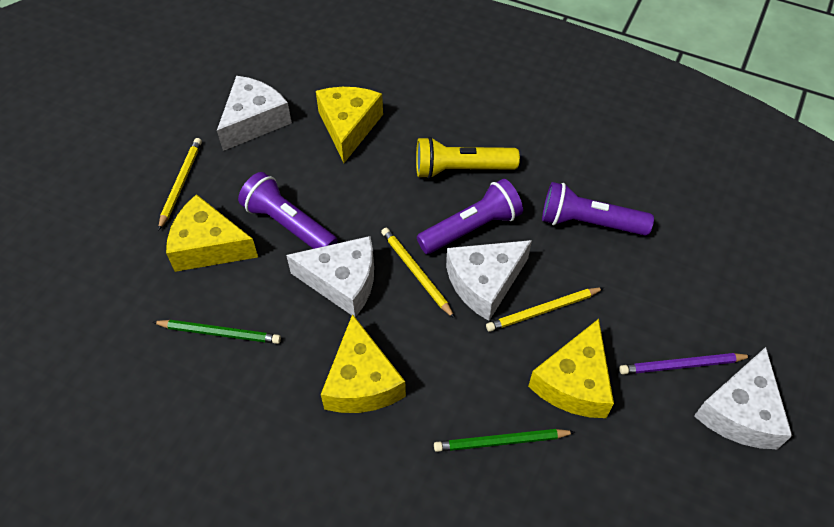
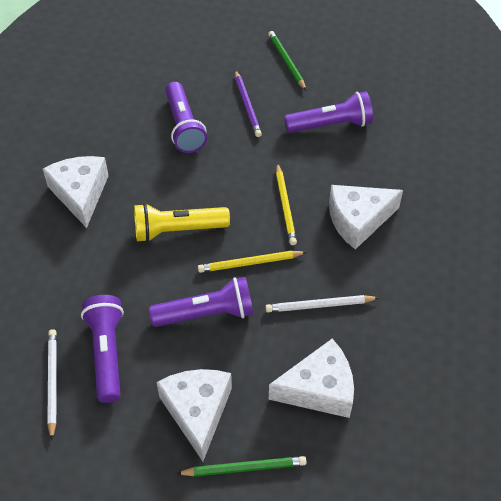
purple flashlight: [238,172,338,249] [417,179,523,254] [542,182,654,236] = 3 -> [81,295,124,403] [149,277,253,327] [165,82,207,153] [284,91,373,133] = 4
white pencil: none = 0 -> [47,329,57,440] [265,295,379,312] = 2
yellow cheese: [166,194,258,272] [316,87,383,163] [321,314,406,413] [528,319,614,418] = 4 -> none = 0
yellow pencil: [158,138,202,231] [381,228,455,319] [486,287,604,332] = 3 -> [198,251,307,273] [276,163,297,245] = 2

